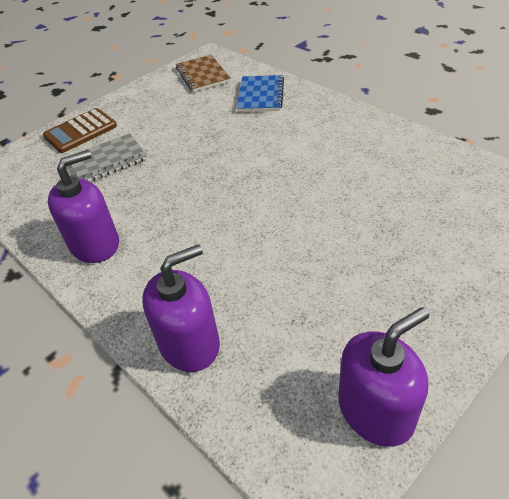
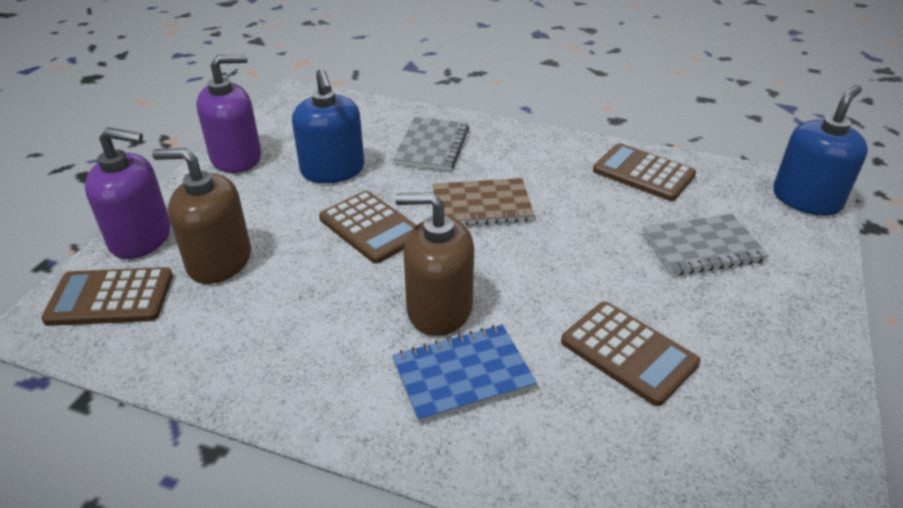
blue soap dispenser: none = 0 -> [292,69,364,183] [773,85,868,216] = 2
brown calculator: [43,108,117,153] = 1 -> [41,267,173,326] [319,191,417,264] [561,302,700,406] [593,143,696,201] = 4
brown soap dispenser: none = 0 -> [152,148,251,284] [395,192,474,336] = 2
grey notebook: [71,133,147,182] = 1 -> [393,117,469,171] [643,214,769,276] = 2
purple soap dispenser: [48,150,119,263] [142,244,220,372] [338,307,429,447] = 3 -> [85,127,171,259] [196,54,261,173] = 2

